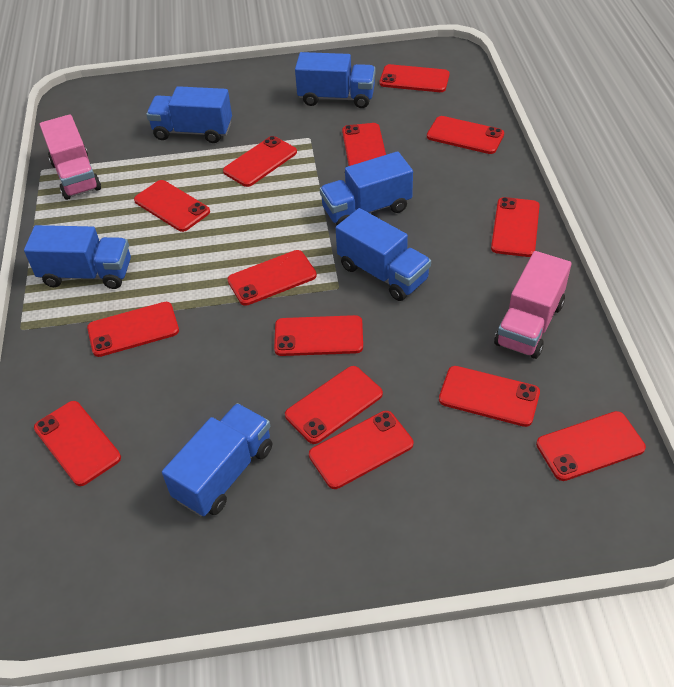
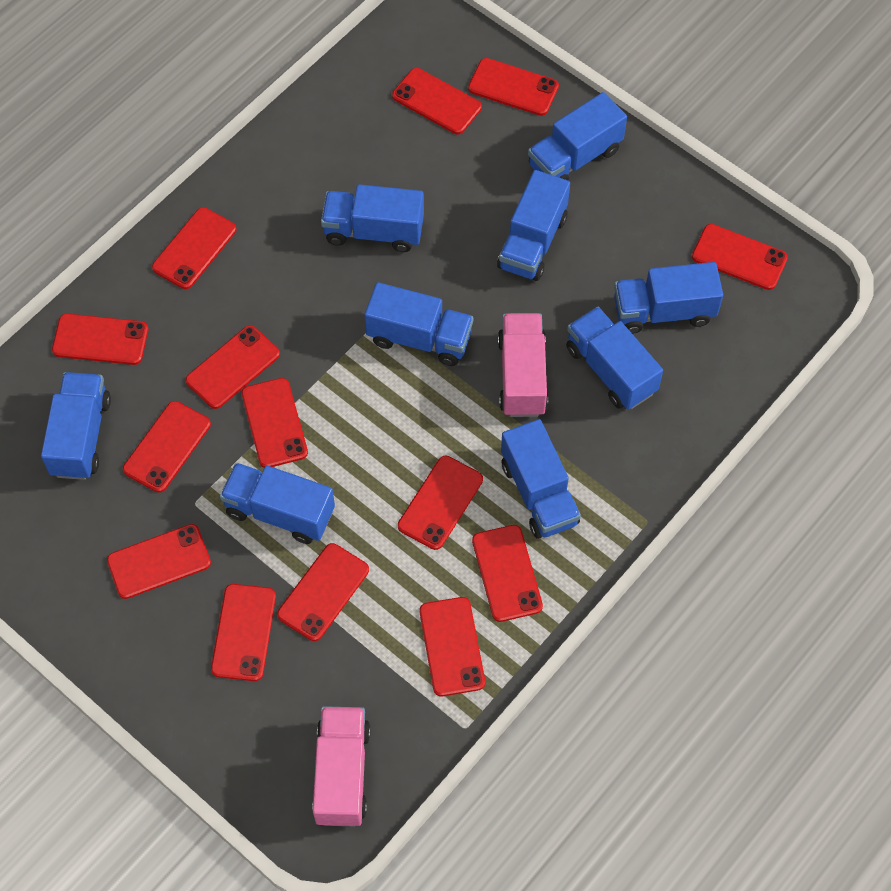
blue truck: [24,225,131,289] [146,86,232,143] [162,403,272,517] [295,52,375,108] [320,151,413,225] [336,208,431,301] = 6 -> [41,372,111,480] [220,463,335,544] [321,184,424,252] [365,282,473,366] [497,170,570,281] [501,419,581,539] [528,92,627,181] [566,307,663,409] [614,262,723,334] = 9

